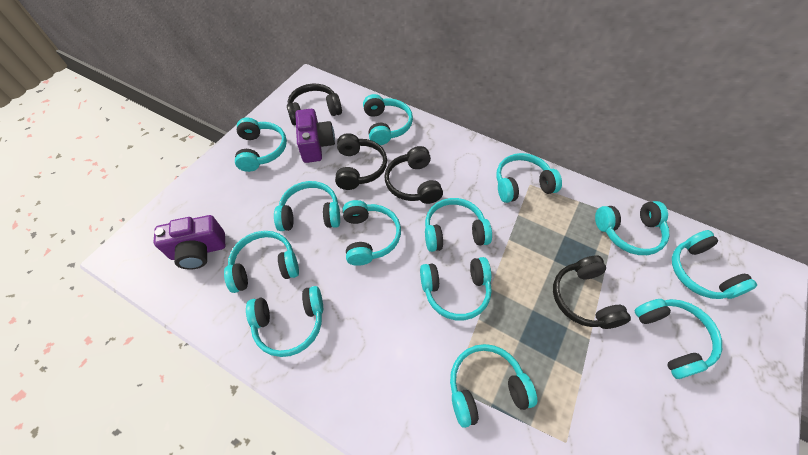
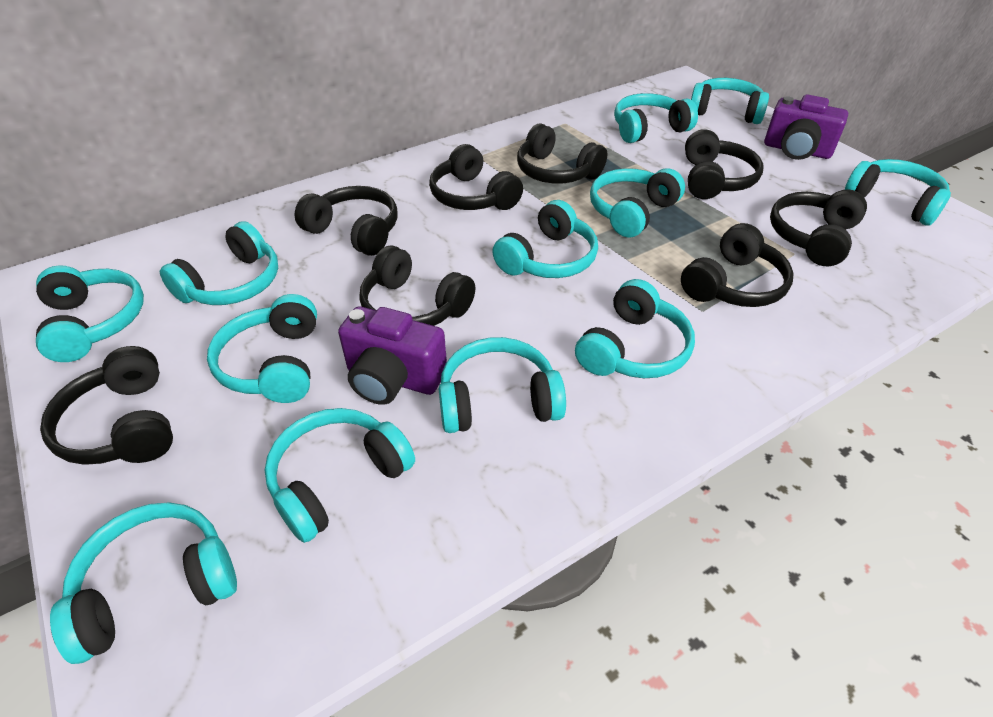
black headphones: [287,84,342,125] [335,133,387,190] [384,146,443,204] [553,255,631,329] = 4 -> [40,346,173,465] [295,186,397,256] [359,245,475,326] [429,144,523,210] [517,124,607,184] [681,223,794,307] [685,129,763,199] [770,189,867,266] = 8
turquoise headphones: [224,231,299,293] [235,118,287,172] [246,286,323,357] [274,181,340,231] [343,200,401,266] [363,94,413,145] [420,257,492,320] [425,198,492,252] [450,344,537,428] [496,153,562,203] [595,201,670,255] [634,299,722,379] [672,230,757,299] = 13 -> [36,265,144,362] [50,502,237,664] [160,221,278,305] [207,294,317,403] [264,408,415,543] [439,337,566,433] [492,200,598,278] [575,279,695,378] [590,168,685,238] [614,93,698,143] [691,78,769,124] [845,159,951,226] = 12

